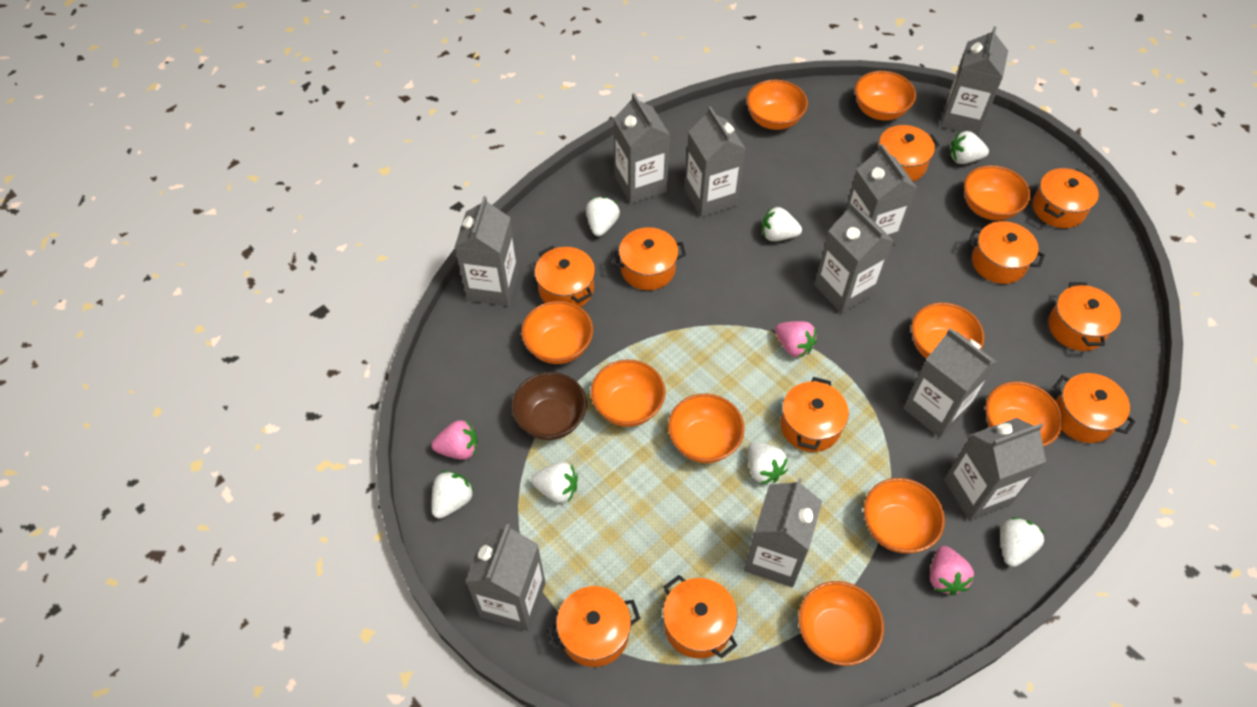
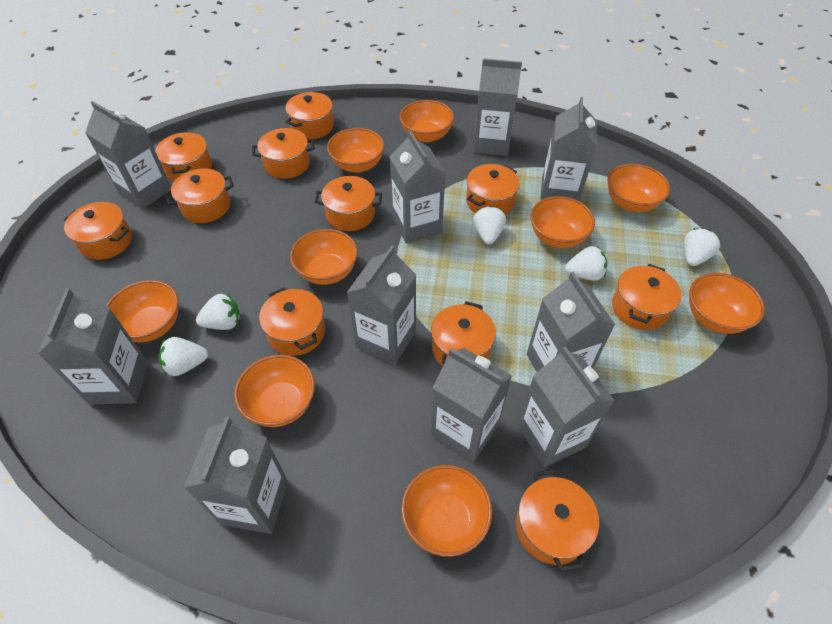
brown bowl: [511,372,587,440] = 1 -> none = 0
orange bowl: [521,301,593,364] [591,360,665,427] [668,394,745,463] [746,80,808,130] [798,581,884,666] [855,71,916,120] [863,478,945,553] [911,302,985,359] [964,165,1031,220] [985,381,1063,447] = 10 -> [106,280,179,342] [234,355,315,427] [290,229,358,285] [327,128,385,173] [400,100,454,143] [401,465,492,557] [530,196,595,248] [608,164,670,212] [689,273,765,334] = 9
orange pot: [535,246,595,307] [547,586,641,667] [611,227,686,290] [663,575,737,659] [780,377,849,452] [872,125,940,182] [969,221,1045,284] [1033,168,1099,228] [1048,282,1121,351] [1053,373,1136,443] = 10 -> [64,202,132,260] [155,132,212,181] [165,168,234,223] [252,128,315,179] [259,288,325,356] [285,92,334,139] [315,176,382,231] [431,301,496,366] [466,164,520,215] [516,470,599,572] [612,264,682,330] = 11
pink strawberry: [432,420,478,460] [775,321,817,358] [930,546,974,595] = 3 -> none = 0
white strawberry: [431,471,474,519] [531,462,578,503] [586,197,620,236] [748,442,788,484] [762,207,802,241] [950,131,989,164] [1000,517,1044,567] = 7 -> [158,337,208,376] [196,293,240,330] [473,206,506,244] [565,246,607,281] [684,228,721,266] = 5

